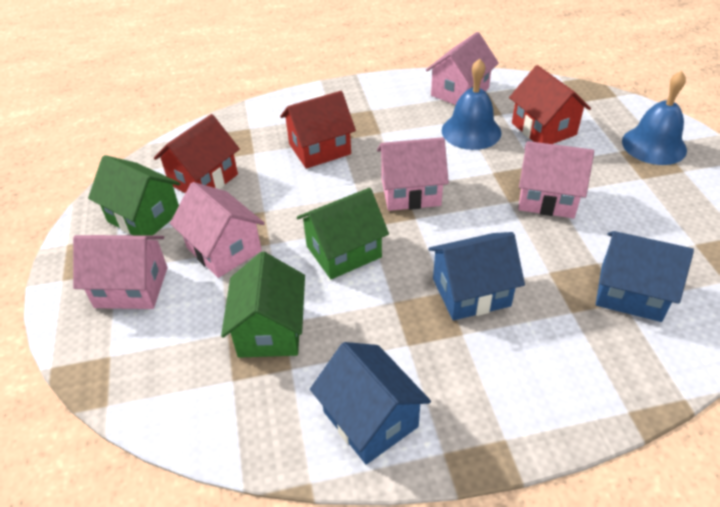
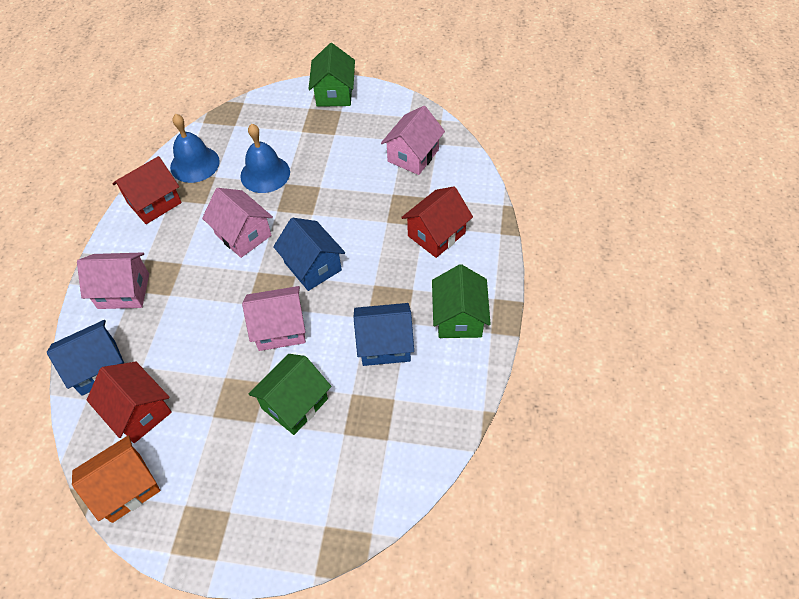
orange house: none = 0 -> [72,435,160,523] = 1
pink house: [73,235,168,309] [170,182,265,278] [377,137,449,211] [426,32,499,105] [518,141,594,218] = 5 -> [77,252,149,309] [202,188,273,258] [242,286,306,351] [381,106,445,175] = 4

